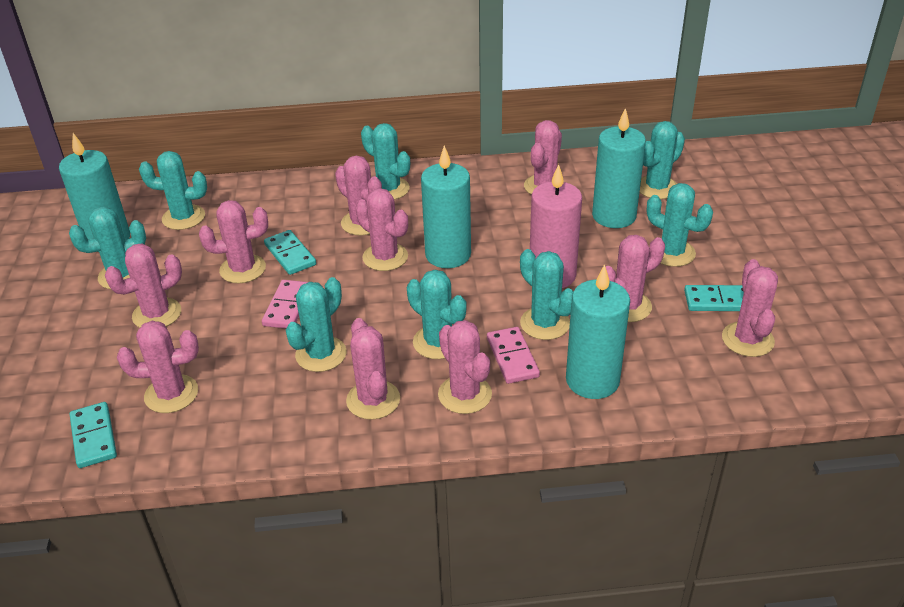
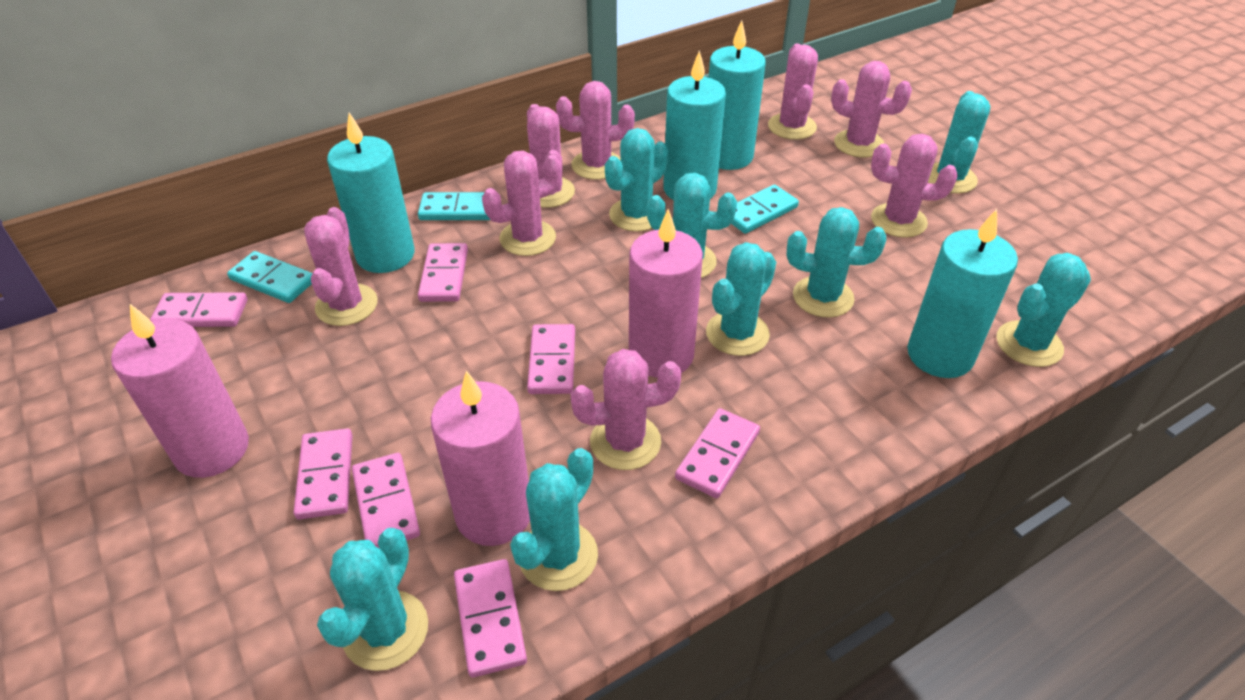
pink cactus: [105,244,182,328] [117,321,199,413] [199,200,268,283] [335,156,382,235] [346,318,400,420] [355,188,408,271] [438,320,492,414] [524,120,562,195] [606,235,665,322] [722,259,778,357] = 10 -> [304,207,378,326] [482,151,562,256] [527,104,575,208] [556,81,635,180] [571,349,682,470] [768,44,818,140] [831,61,912,158] [871,134,958,238] = 8
pink candle: [530,164,582,288] = 1 -> [111,304,249,478] [431,370,530,546] [629,209,703,378] = 3
pink domino: [262,280,308,329] [487,327,540,384] = 2 -> [150,292,248,327] [294,428,353,520] [352,453,420,549] [418,243,468,302] [454,559,527,678] [527,324,575,394] [675,408,760,498] = 7

